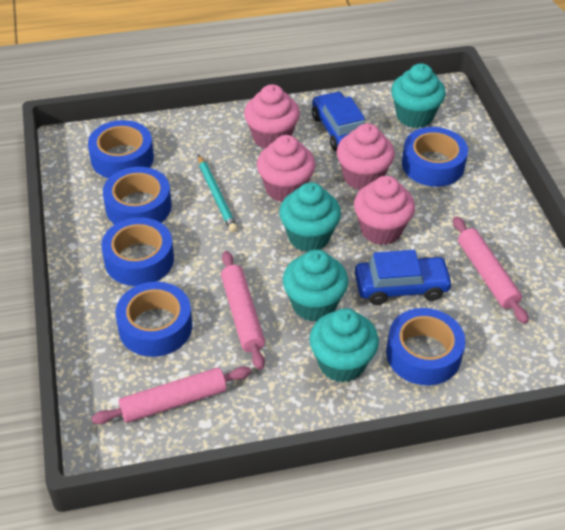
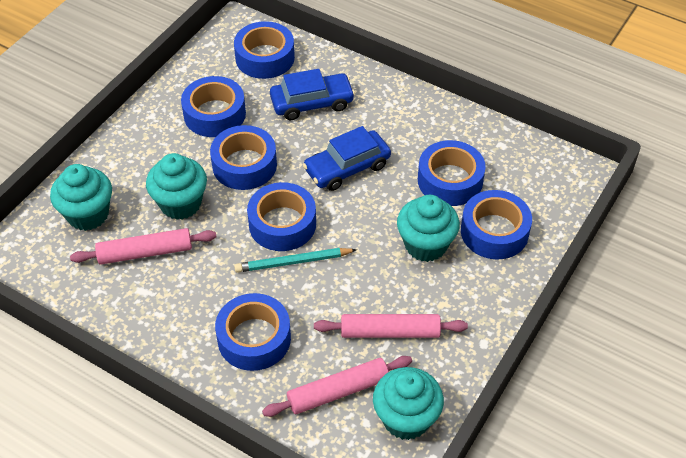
blue tape: [88,120,154,179] [101,217,174,286] [103,167,172,224] [116,282,192,357] [386,308,466,385] [402,127,468,187] = 6 -> [181,76,246,137] [210,125,277,190] [215,293,291,371] [234,21,295,79] [247,182,316,251] [418,140,486,206] [461,190,532,259] = 7
pink cupcake: [244,84,300,148] [257,135,316,202] [337,123,395,190] [354,176,415,245] = 4 -> none = 0

